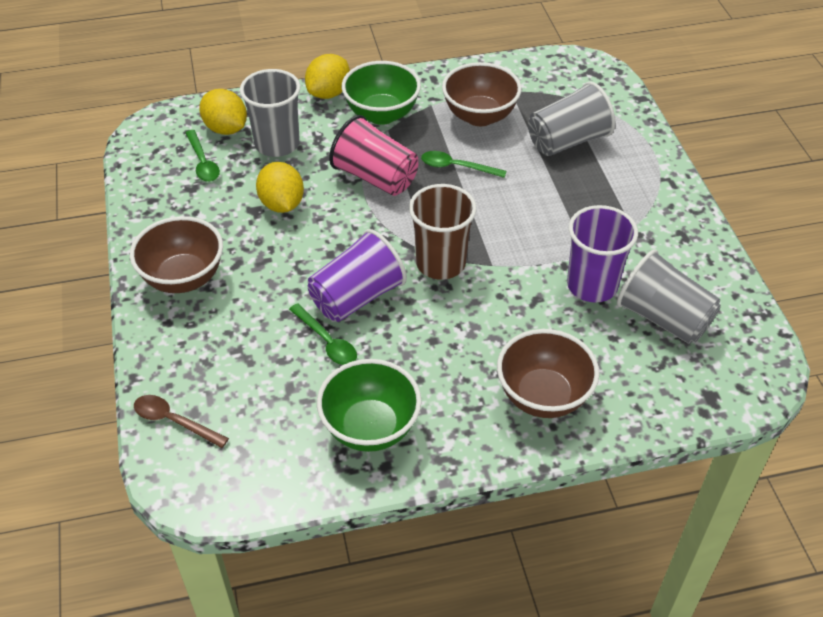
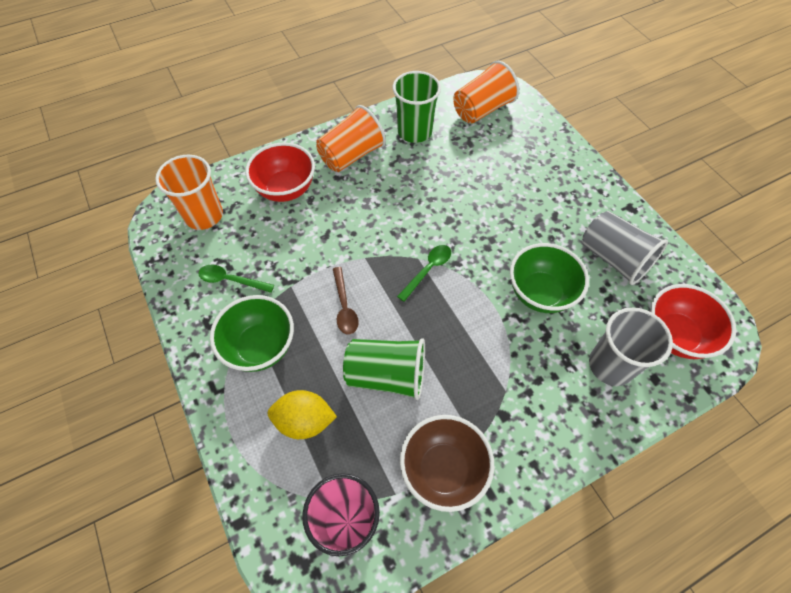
brown bowl: [130,216,223,293] [442,62,522,126] [497,329,599,418] = 3 -> [400,415,494,512] = 1
brown cup: [409,184,477,280] = 1 -> none = 0
green cup: none = 0 -> [343,338,425,400] [393,71,441,143] = 2
green spoon: [185,130,220,182] [289,303,357,365] [421,151,506,178] = 3 -> [198,265,274,293] [397,245,451,302] = 2
grey cup: [240,69,301,157] [528,82,615,156] [617,249,721,344] = 3 -> [582,211,668,285] [589,307,673,386] = 2
orange cup: none = 0 -> [155,155,223,230] [316,105,386,172] [454,61,519,124] = 3
purple cup: [308,229,407,322] [567,205,638,303] = 2 -> none = 0
red bowl: none = 0 -> [245,143,315,202] [650,284,736,359] = 2
yellow lemon: [199,89,247,135] [256,162,304,213] [305,54,350,99] = 3 -> [268,390,337,439] = 1

